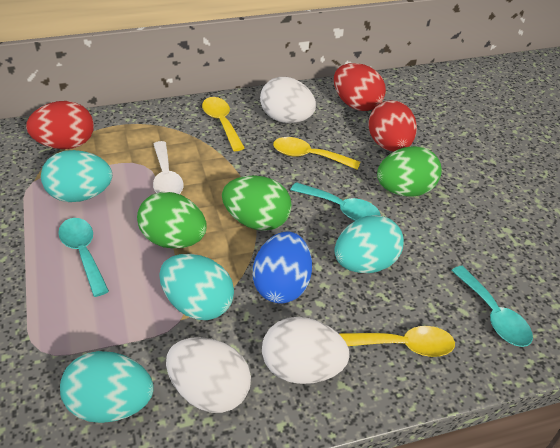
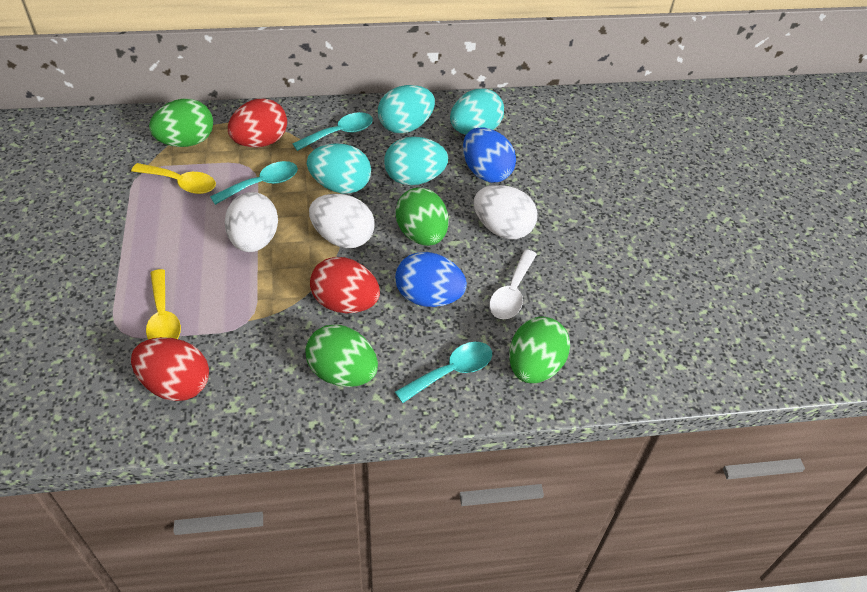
blue egg: [253,231,312,304] = 1 -> [395,252,467,307] [463,127,516,183] = 2
green egg: [137,192,207,248] [222,176,292,231] [377,146,442,197] = 3 -> [149,98,213,147] [306,324,378,387] [395,187,449,246] [509,316,570,383] = 4
yellow spoon: [202,97,245,151] [273,137,360,170] [339,326,455,357] = 3 -> [131,163,216,194] [146,269,181,340] = 2

